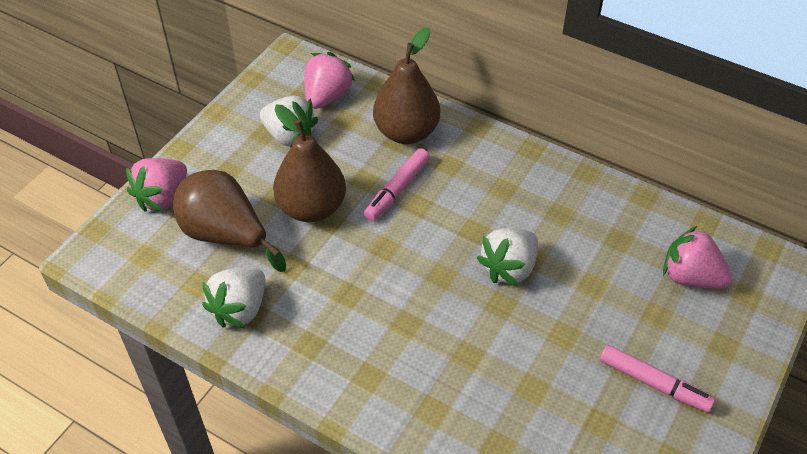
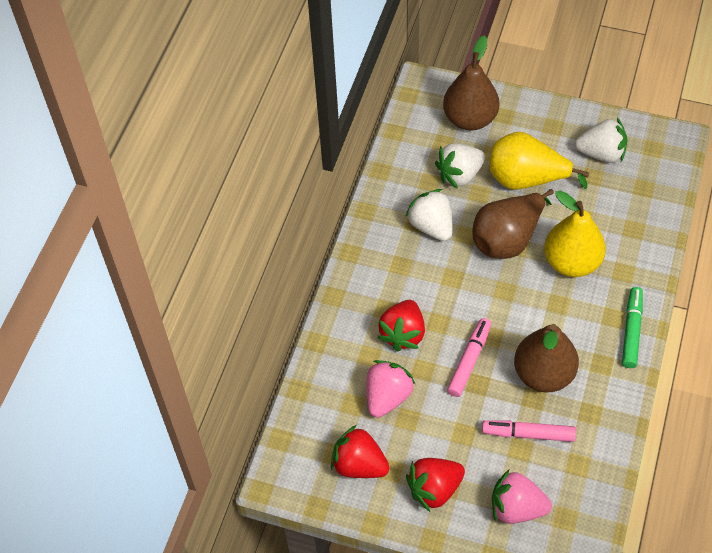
green marker: none = 0 -> [622,287,643,368] = 1
pink strawberry: [126,158,187,212] [305,52,355,109] [663,226,733,289] = 3 -> [367,360,415,418] [492,469,552,524] = 2
red strawberry: none = 0 -> [331,425,390,478] [377,300,425,352] [406,458,465,512] = 3
yellow pear: none = 0 -> [490,132,589,190] [544,191,606,277] = 2

